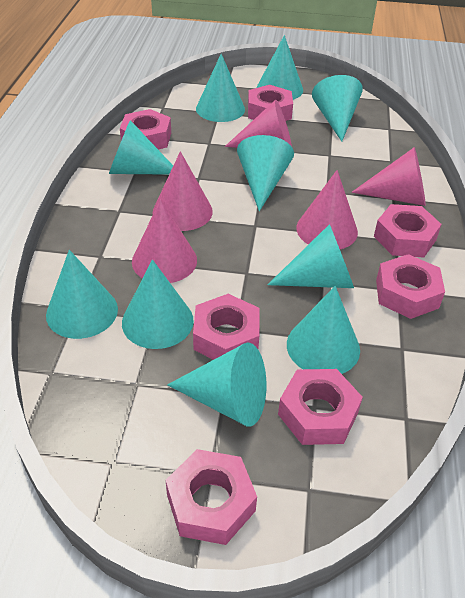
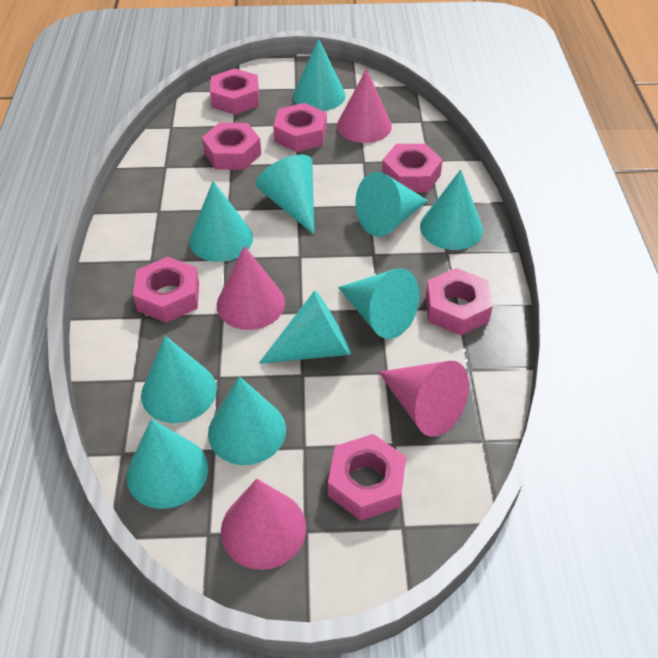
pink cone: [132,199,197,283] [153,151,213,231] [225,100,292,148] [296,170,358,249] [351,147,426,206] = 5 -> [217,246,285,330] [221,479,306,570] [337,68,392,143] [379,361,469,437] = 4

